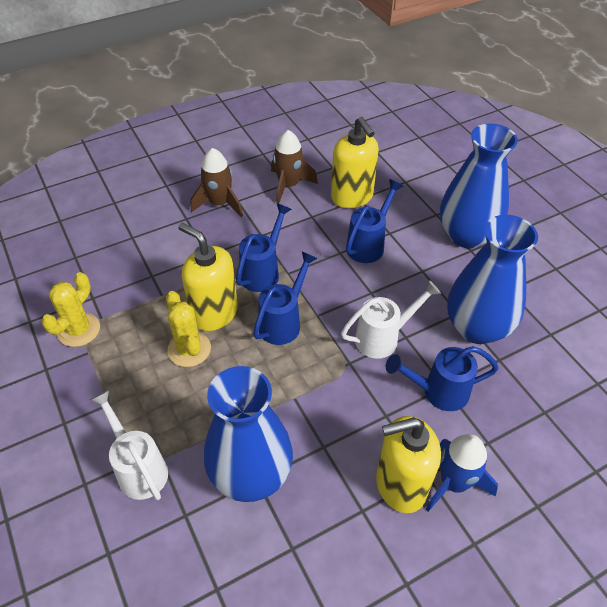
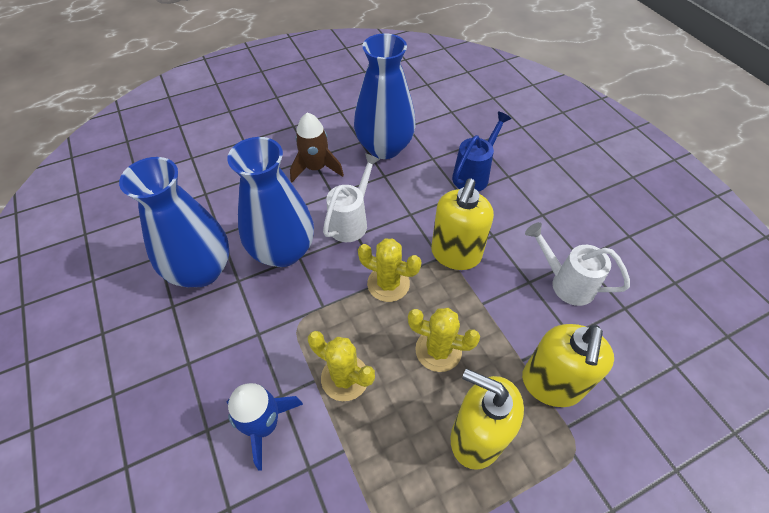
blue watering can: [236,203,292,292] [253,252,318,345] [346,179,403,263] [386,346,499,411] = 4 -> [452,111,512,192] = 1
brown rocket: [191,148,243,217] [271,130,318,204] = 2 -> [290,112,344,182] = 1
yellow cactus: [41,272,100,347] [166,291,211,367] = 2 -> [308,331,375,401] [358,239,422,302] [408,308,480,372] = 3

